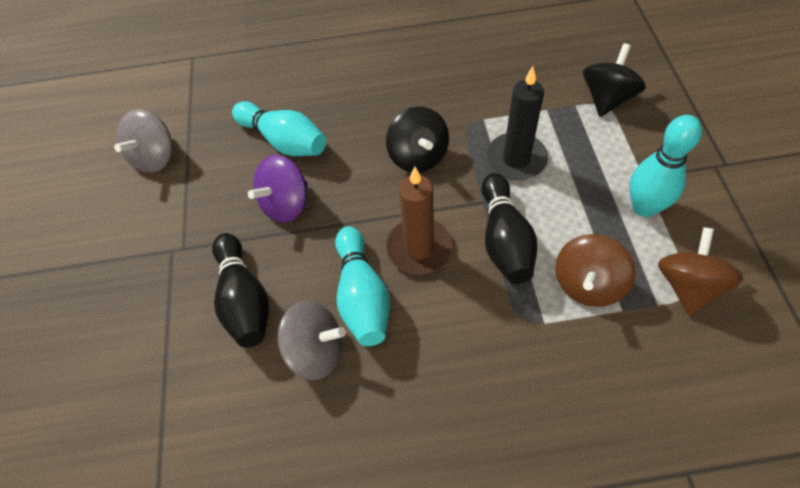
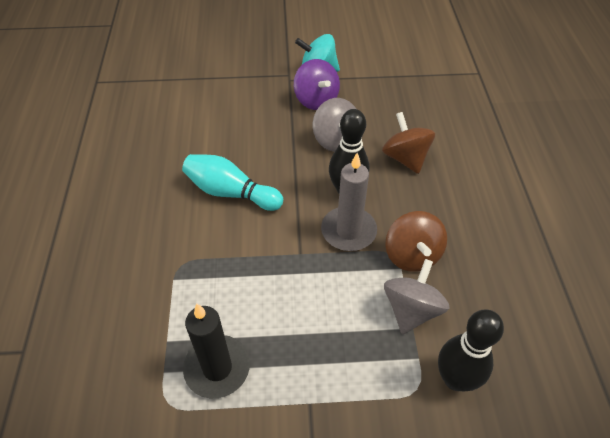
black spinning top: [386,107,449,173] [583,43,646,117] = 2 -> none = 0
brown candle: [386,167,452,274] = 1 -> none = 0
grey candle: none = 0 -> [321,153,377,251] = 1
turquoise bowling pin: [232,101,326,156] [335,226,390,346] [629,115,702,217] = 3 -> [182,154,283,211] = 1
turquoise spinning top: none = 0 -> [295,34,340,72] = 1

